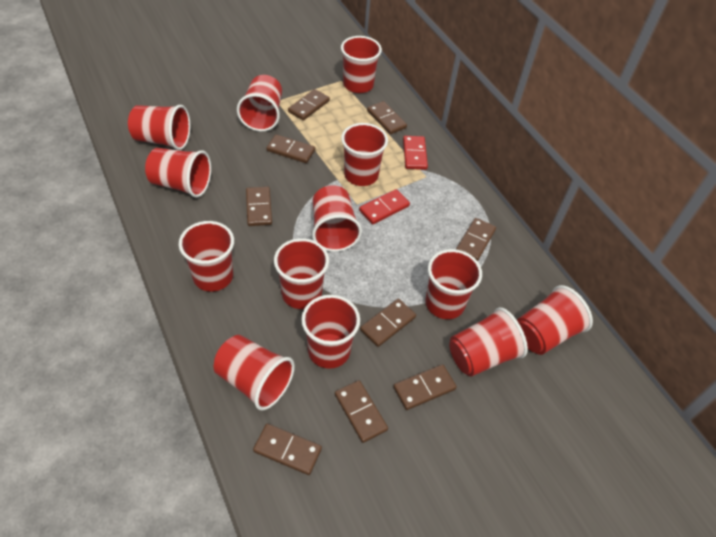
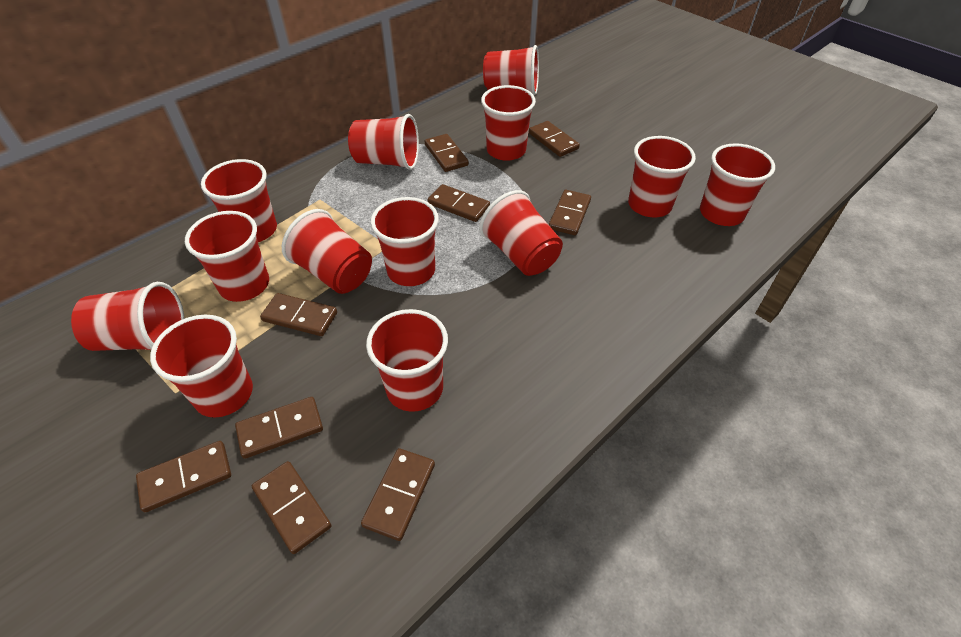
red domino: [359,189,410,225] [403,136,428,170] = 2 -> none = 0

